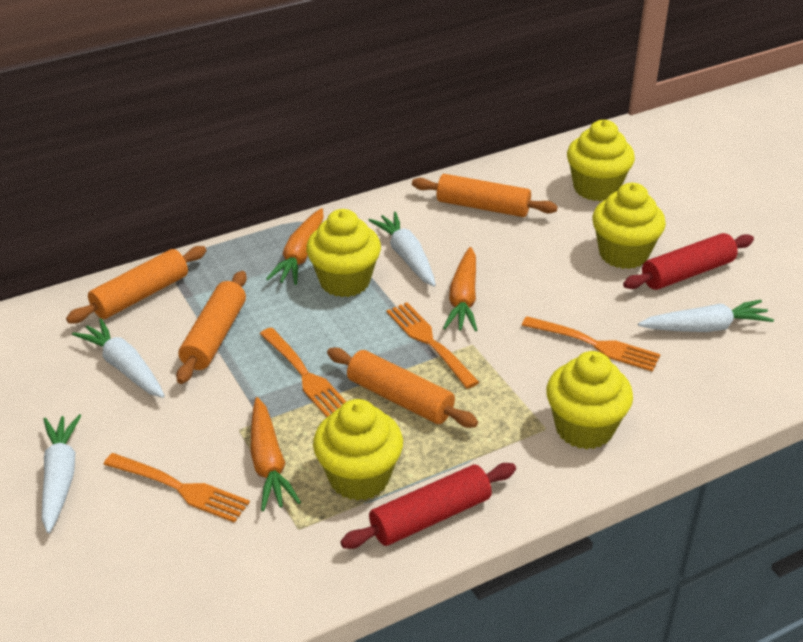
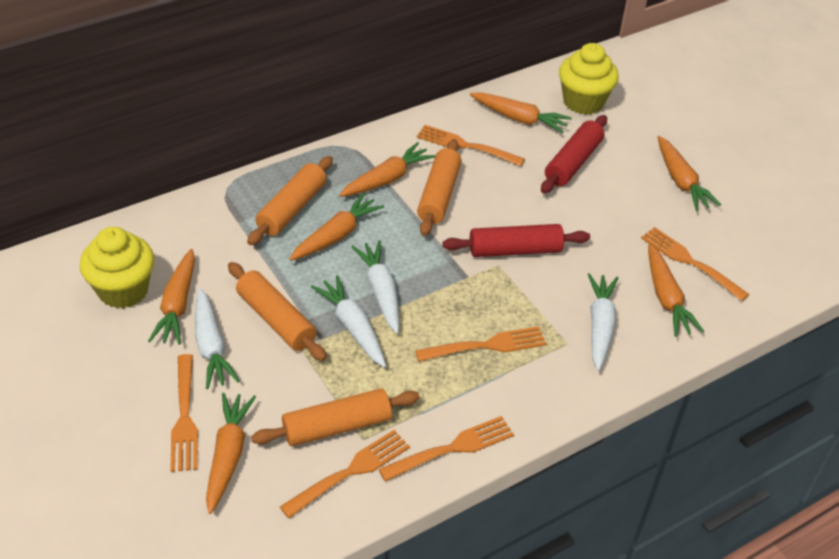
orange carrot: [250,397,301,511] [266,208,324,285] [443,247,478,332] = 3 -> [148,249,195,344] [206,393,256,514] [289,193,384,261] [339,142,435,197] [470,92,572,134] [648,244,705,337] [658,136,721,211] = 7
orange fork: [103,453,250,523] [260,327,346,417] [386,302,479,389] [522,316,661,372] = 4 -> [170,354,198,472] [280,430,410,518] [379,416,514,482] [415,326,546,362] [417,125,525,166] [641,227,750,301] = 6
yellow cupcake: [306,209,381,297] [313,399,403,501] [546,351,633,449] [567,120,635,201] [592,183,666,269] = 5 -> [80,227,154,308] [559,43,619,115] = 2

